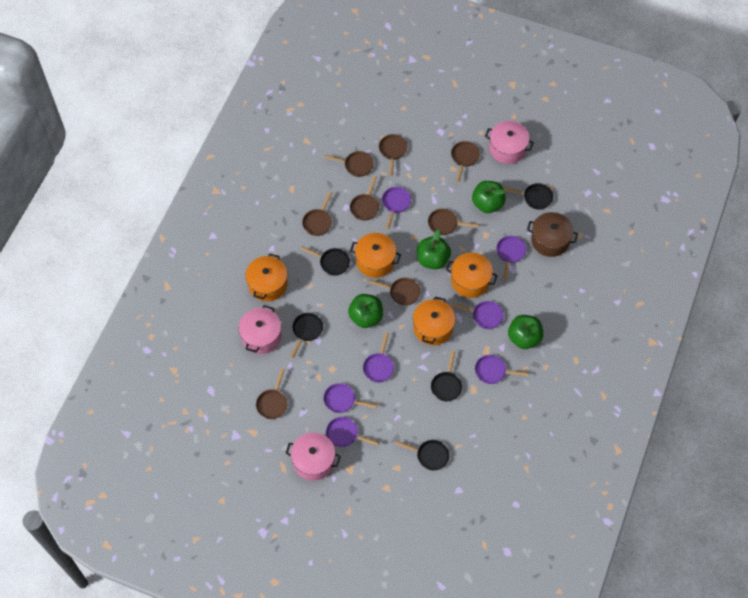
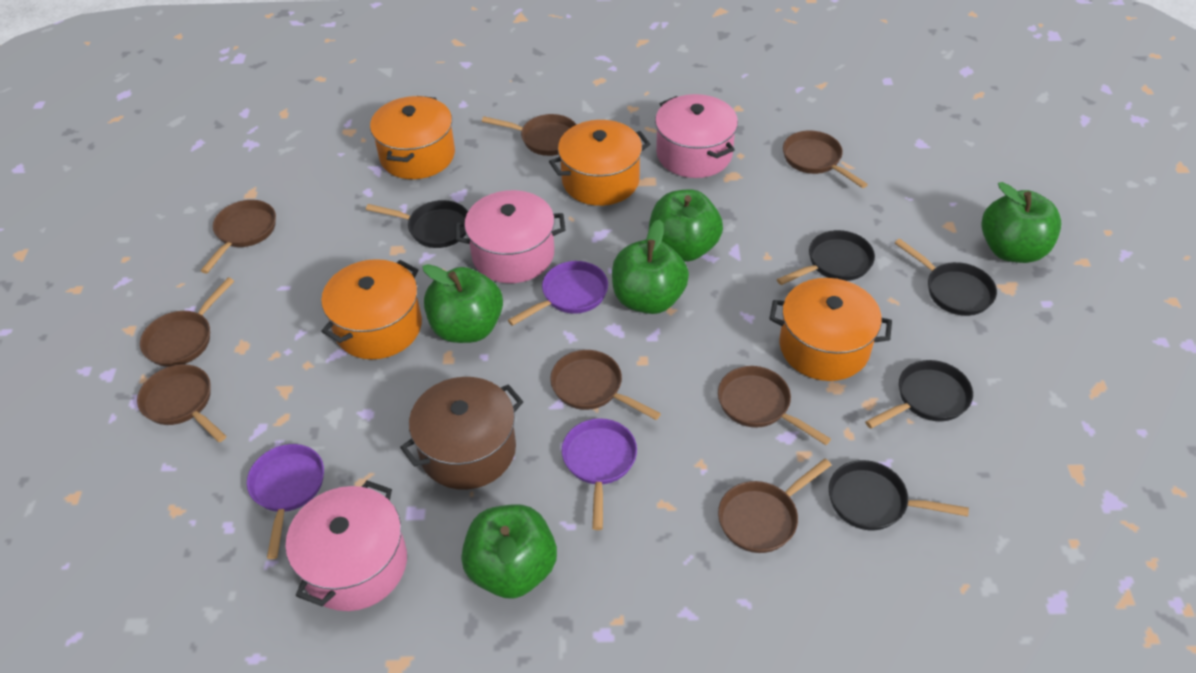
green apple: [348,294,383,328] [417,229,451,269] [472,181,506,213] [508,315,543,349] = 4 -> [422,264,503,343] [461,505,557,599] [612,219,689,314] [649,189,723,262] [982,182,1061,263] = 5
purple pan: [323,383,377,413] [326,417,379,447] [363,332,394,382] [382,187,411,229] [452,301,504,329] [475,355,529,384] [496,236,526,280] = 7 -> [247,444,324,559] [508,261,608,326] [562,418,637,530] = 3

